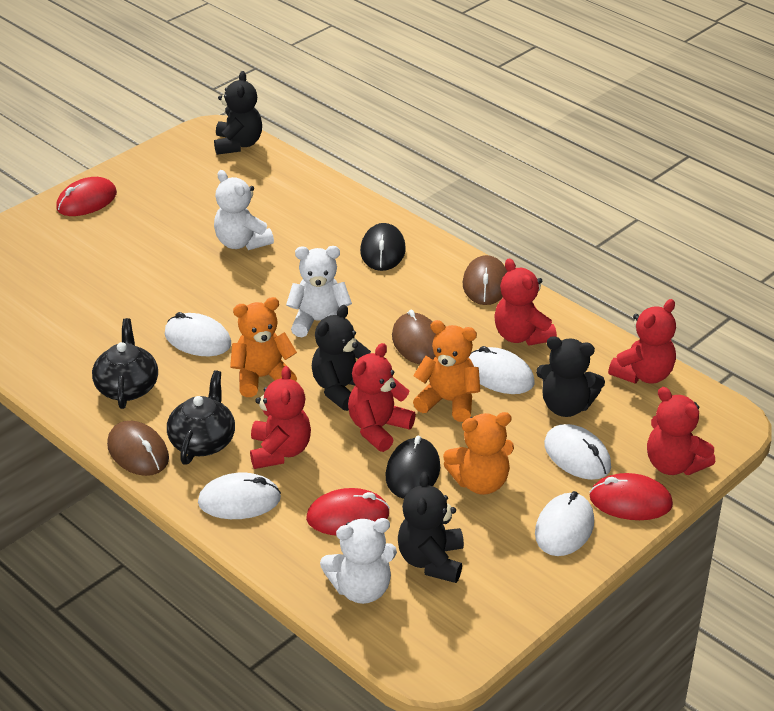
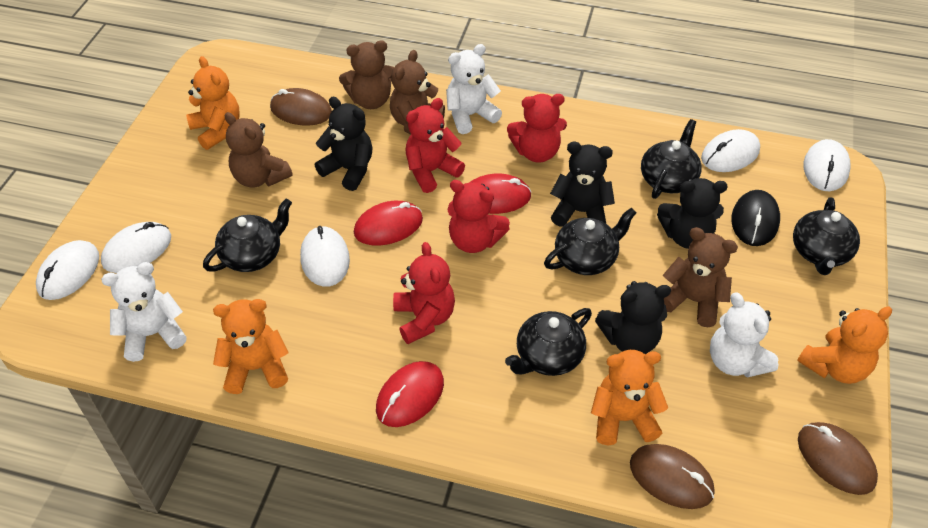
black mouse: [360,223,406,271] [385,435,440,499] = 2 -> [731,190,780,246] = 1
black teapot: [92,318,158,409] [167,370,235,465] = 2 -> [203,198,292,272] [505,308,592,376] [544,207,636,275] [641,119,702,199] [793,197,860,275] = 5
brown teddy bear: none = 0 -> [225,112,292,188] [339,41,394,109] [390,50,445,135] [663,227,738,327] = 4
orange teddy bear: [230,297,297,397] [413,320,480,422] [443,412,514,495] = 3 -> [186,56,240,150] [213,299,289,394] [591,350,668,446] [797,306,892,384] = 4
red teddy bear: [250,366,311,469] [348,343,416,452] [494,259,557,345] [608,299,676,384] [647,387,715,475] = 5 -> [393,242,455,344] [405,98,465,193] [448,180,510,253] [507,94,567,163] = 4

